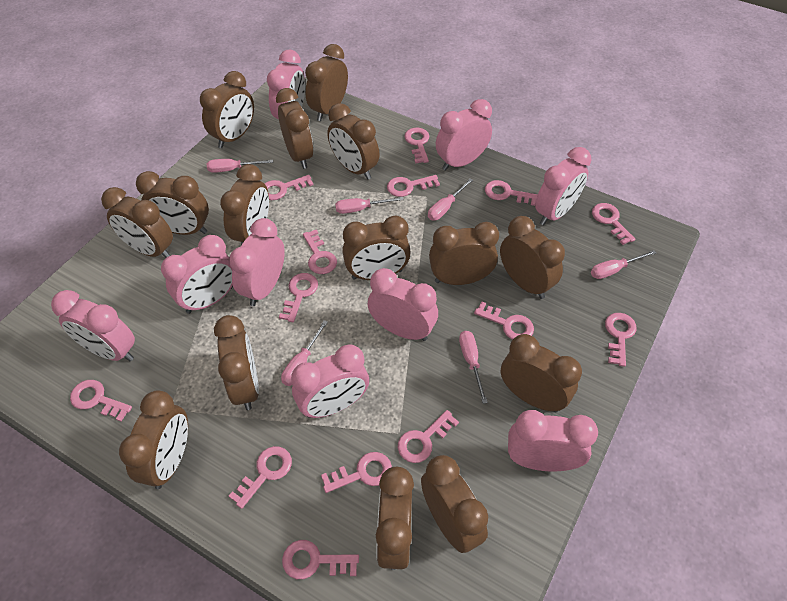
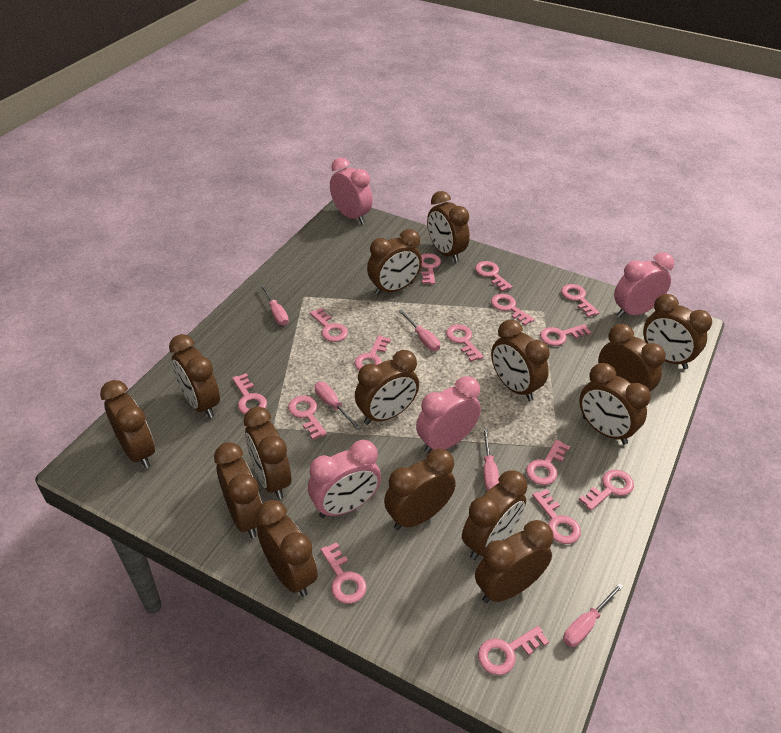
pink clock: [51,290,135,361] [161,235,233,314] [229,218,285,306] [267,50,305,119] [291,344,369,418] [367,268,438,341] [436,99,492,171] [508,410,598,471] [535,147,591,226] = 9 -> [308,440,381,518] [330,157,373,224] [416,376,481,454] [614,252,674,318] = 4
pink key: [70,380,132,421] [229,446,292,509] [265,175,313,200] [279,273,318,322] [282,540,359,579] [303,229,337,274] [321,452,392,493] [387,175,440,197] [398,410,459,463] [404,128,429,163] [474,302,534,340] [485,180,538,206] [592,203,635,245] [605,313,637,367] = 14 -> [232,373,267,414] [288,396,327,440] [310,308,348,342] [320,542,367,604] [355,335,391,370] [421,253,441,284] [446,325,484,362] [475,261,513,292] [478,626,549,675] [491,294,535,326] [526,440,570,485] [532,489,581,544] [540,324,591,346] [561,284,600,317] [579,470,634,510] = 15
pink screwdriver: [207,159,273,173] [281,320,328,386] [335,197,404,214] [428,178,473,220] [459,331,488,404] [591,250,656,279] = 6 -> [260,284,289,325] [315,382,361,430] [399,310,440,351] [483,429,499,491] [563,583,624,647] = 5

